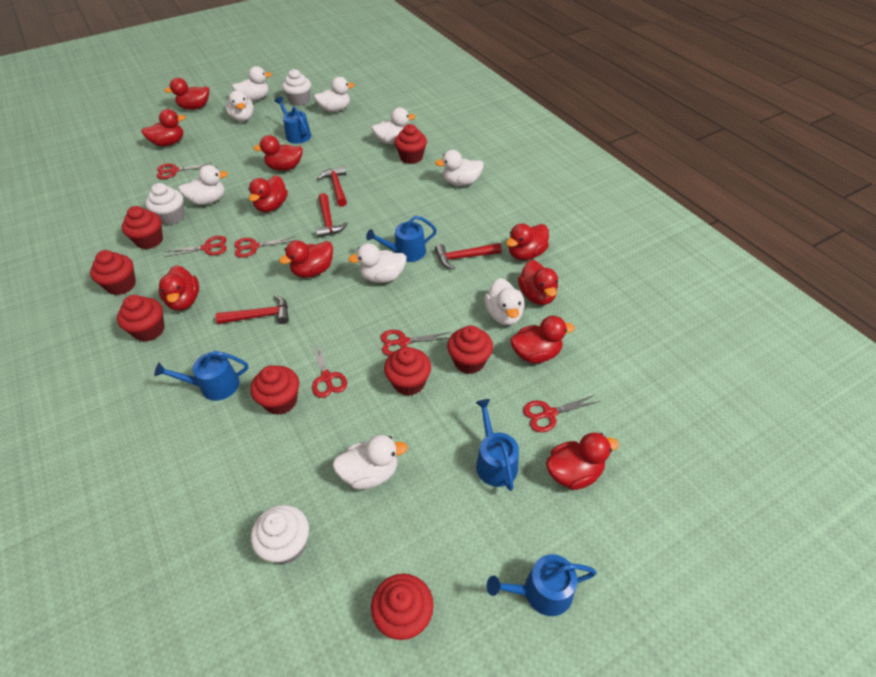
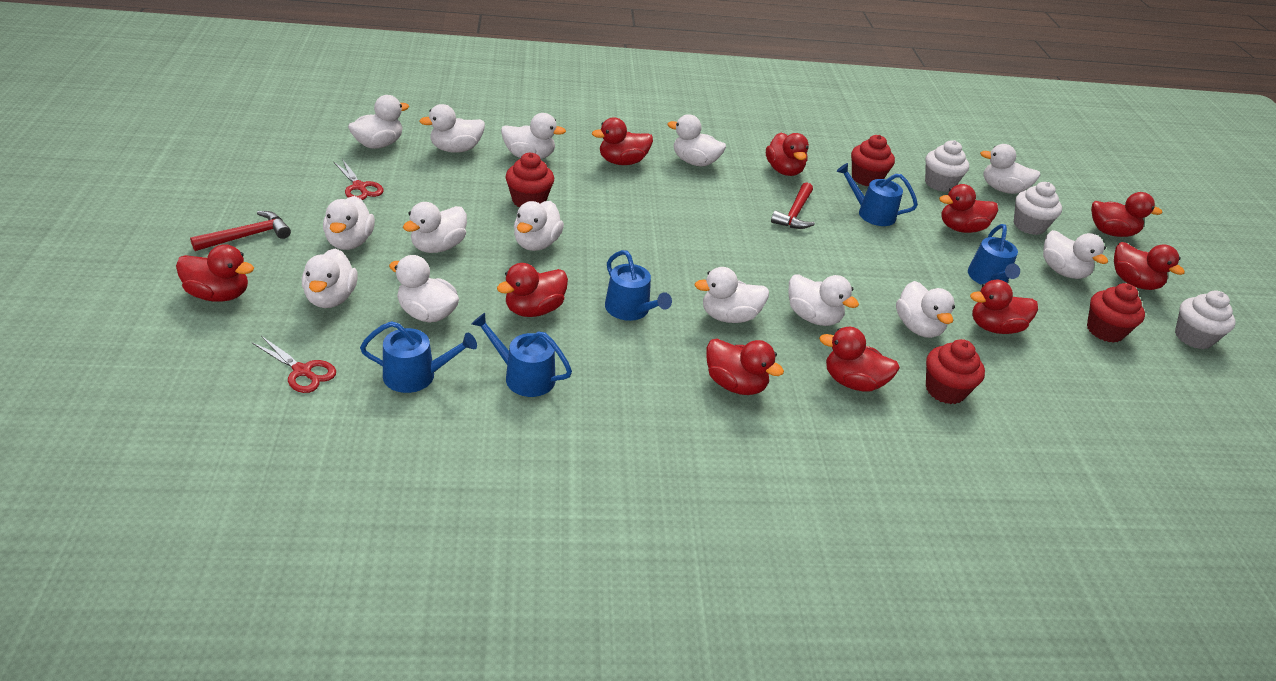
red cupcake: [90,250,136,295] [117,295,165,342] [122,206,163,249] [250,365,299,415] [371,573,434,640] [384,347,431,396] [394,124,427,164] [447,325,493,374] = 8 -> [506,153,554,207] [851,135,895,186] [926,339,985,404] [1087,283,1145,343] = 4
red hammer: [215,295,289,324] [316,193,348,238] [317,166,347,207] [435,243,502,270] = 4 -> [190,211,291,251] [771,182,815,229] = 2
red scissors: [157,163,212,179] [164,236,227,257] [234,236,296,258] [310,341,347,398] [380,330,450,356] [523,395,600,432] = 6 -> [252,336,336,393] [333,159,383,200] = 2
white duck: [178,165,228,205] [225,90,254,122] [232,66,272,101] [314,77,354,112] [333,435,408,490] [348,243,407,283] [372,107,415,144] [435,150,484,186] [485,278,525,325] = 9 -> [302,248,358,308] [323,196,375,250] [348,95,409,149] [389,255,459,323] [403,202,467,253] [419,104,485,153] [501,113,566,159] [514,201,564,251] [668,114,726,166] [694,267,769,323] [789,274,859,326] [896,281,955,338] [980,144,1040,194] [1043,230,1108,279] = 14

